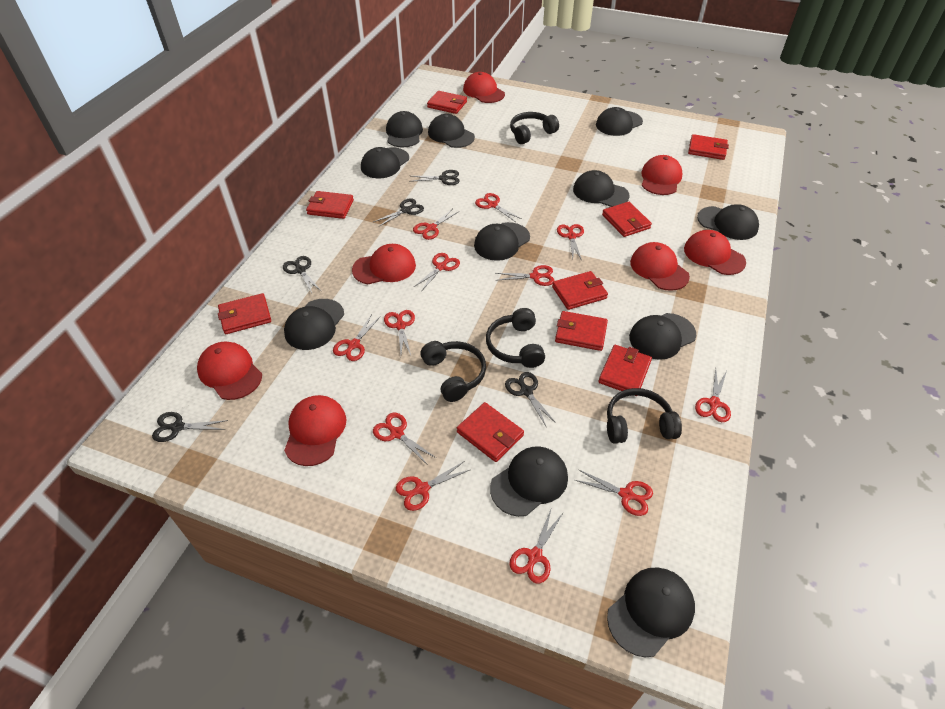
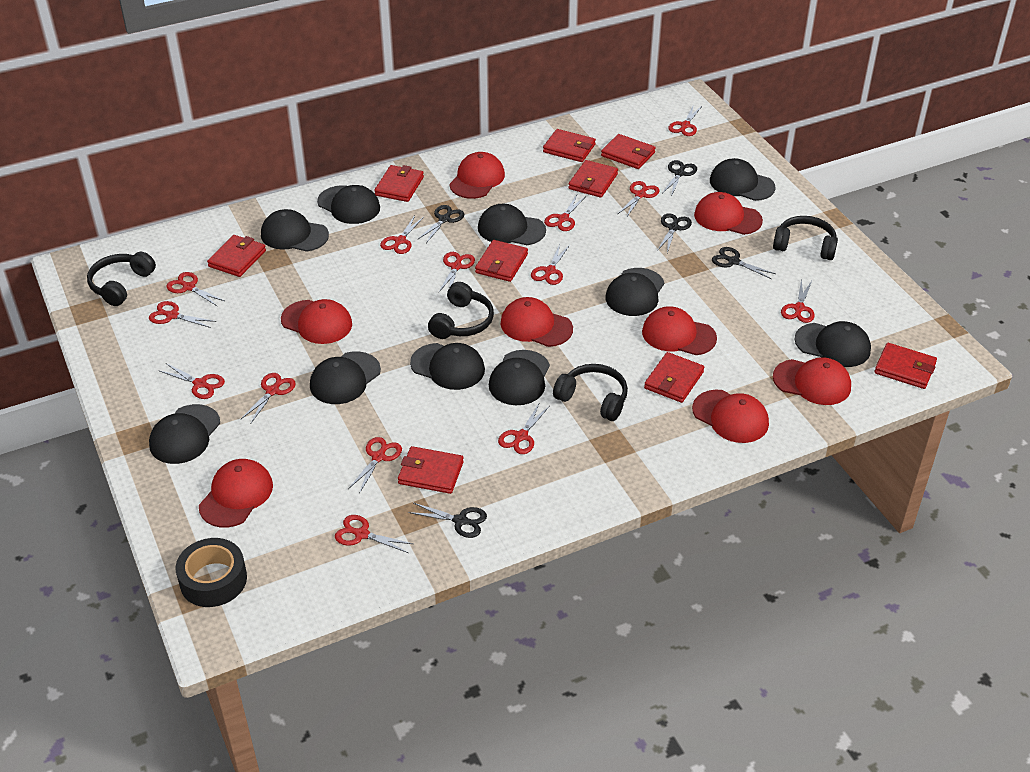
black cap: [284,299,344,350] [361,147,409,178] [386,111,423,147] [428,114,475,148] [474,222,530,261] [490,447,568,517] [573,170,630,207] [596,107,643,136] [607,568,695,657] [629,313,696,360] [697,204,759,240] = 11 -> [149,404,220,464] [261,209,329,252] [310,352,381,404] [317,185,380,224] [410,343,485,390] [478,204,546,245] [489,350,550,405] [606,268,664,316] [710,158,775,201] [794,321,871,367] = 10
black tape: none = 0 -> [176,538,247,607] = 1
red cap: [197,342,262,400] [284,395,346,466] [352,244,416,284] [463,72,505,103] [630,242,690,291] [641,155,682,195] [684,230,746,275] = 7 -> [199,459,273,528] [281,299,352,344] [449,152,505,199] [501,297,573,347] [642,306,717,355] [692,390,769,443] [694,192,763,235] [773,357,851,405] = 8
red scissors: [333,314,381,361] [373,413,436,464] [384,310,415,355] [396,461,470,511] [413,209,459,240] [414,253,460,290] [475,193,522,222] [496,265,555,286] [509,507,563,584] [557,224,584,261] [575,469,653,516] [695,369,731,422] = 12 -> [149,301,216,328] [158,363,225,399] [166,272,225,306] [240,373,296,424] [335,515,413,553] [348,437,402,494] [380,215,424,254] [439,252,475,292] [498,402,550,454] [531,244,570,285] [544,195,586,231] [618,181,659,218] [668,104,702,136] [781,278,815,323] = 14

